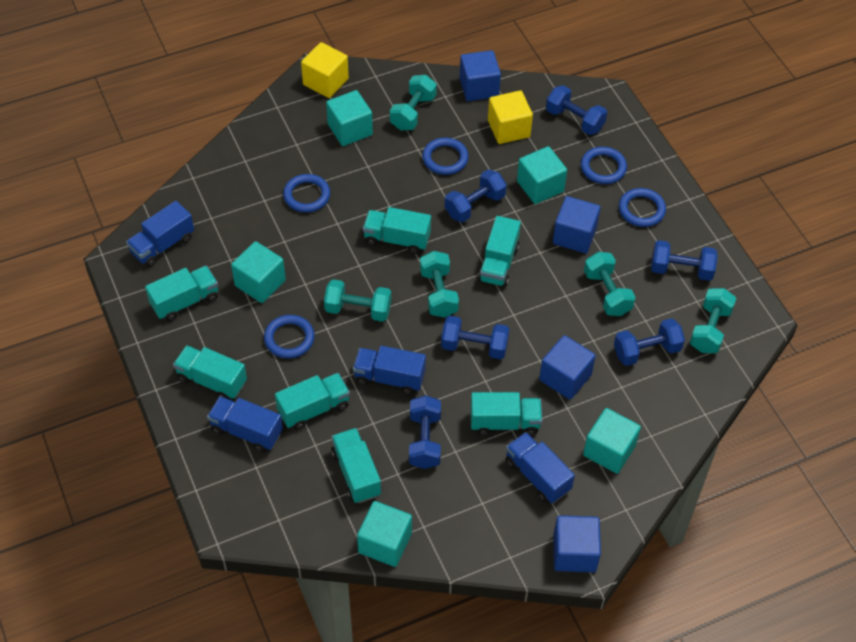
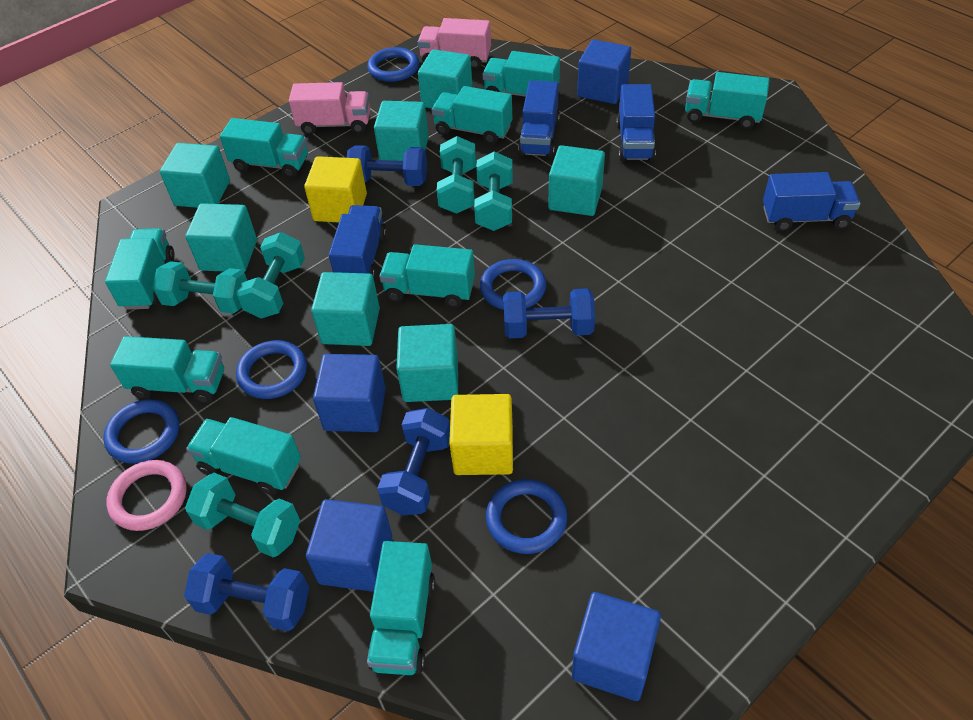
blue dumbbell: [409,395,441,469] [441,316,509,359] [445,169,507,222] [546,85,607,135] [614,318,685,366] [651,240,718,281] = 6 -> [184,553,309,631] [347,145,427,186] [377,408,450,515] [503,288,595,338] = 4
pink ring: none = 0 -> [106,460,187,531] = 1
pink truck: none = 0 -> [289,82,370,135] [418,18,491,69] = 2
turquoise cube: [231,241,286,303] [326,90,373,146] [357,501,412,567] [517,146,567,204] [583,408,641,474] = 5 -> [160,143,230,208] [186,203,257,272] [311,272,380,346] [374,101,429,161] [396,324,458,402] [418,49,473,109] [549,145,605,216] = 7
turquoise truck: [145,266,218,321] [173,345,247,400] [275,373,350,430] [331,428,381,503] [363,207,431,254] [470,392,542,436] [478,216,521,287] = 7 -> [105,228,174,310] [110,336,224,403] [186,417,301,495] [220,118,308,178] [367,541,435,675] [379,244,475,308] [432,86,512,144] [482,51,560,97] [685,72,770,129] = 9

